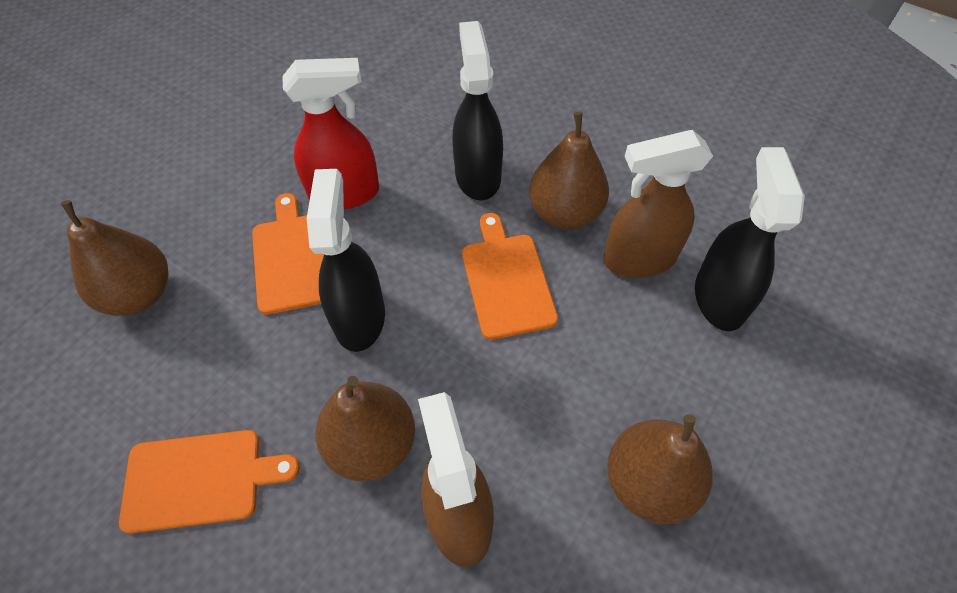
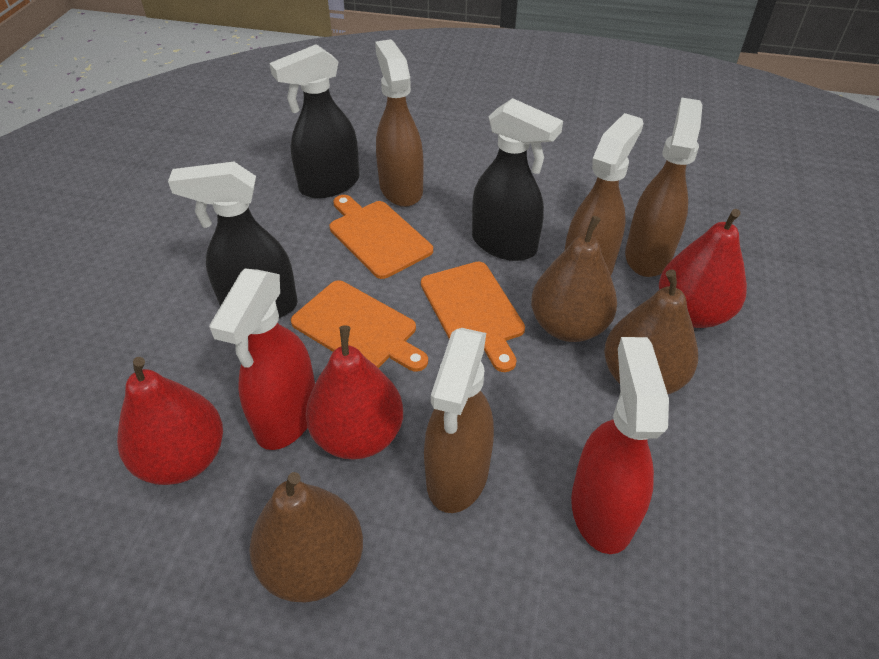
brown pear: [61,200,169,316] [316,376,415,481] [529,112,609,229] [607,414,713,524] = 4 -> [249,472,363,602] [531,216,617,342] [604,269,698,394] = 3
brown spray bottle: [418,392,494,567] [603,130,713,278] = 2 -> [375,39,423,207] [424,328,494,513] [564,113,644,275] [625,97,702,277] = 4
red pear: none = 0 -> [117,357,223,485] [306,325,403,459] [659,209,747,328] = 3
red spray bottle: [282,58,379,209] = 1 -> [209,268,315,450] [571,337,669,554] = 2

